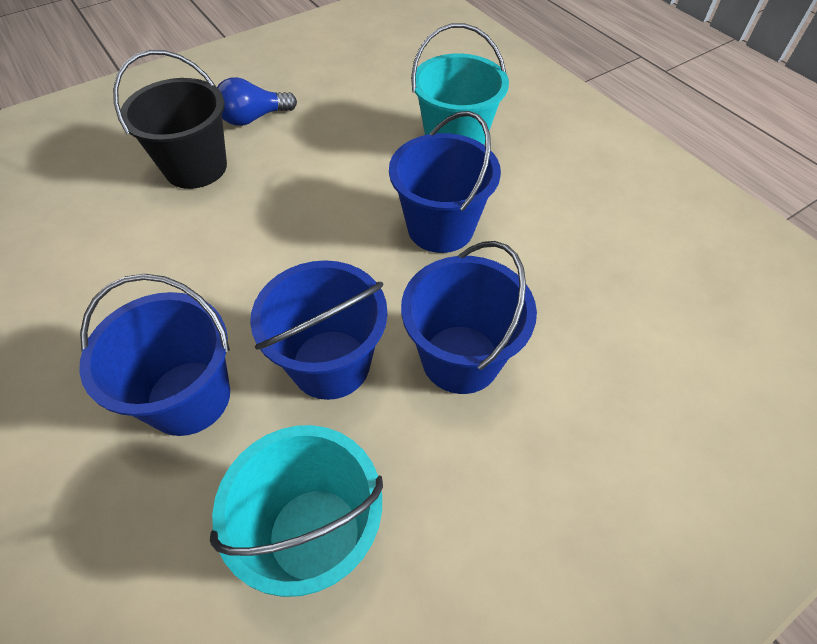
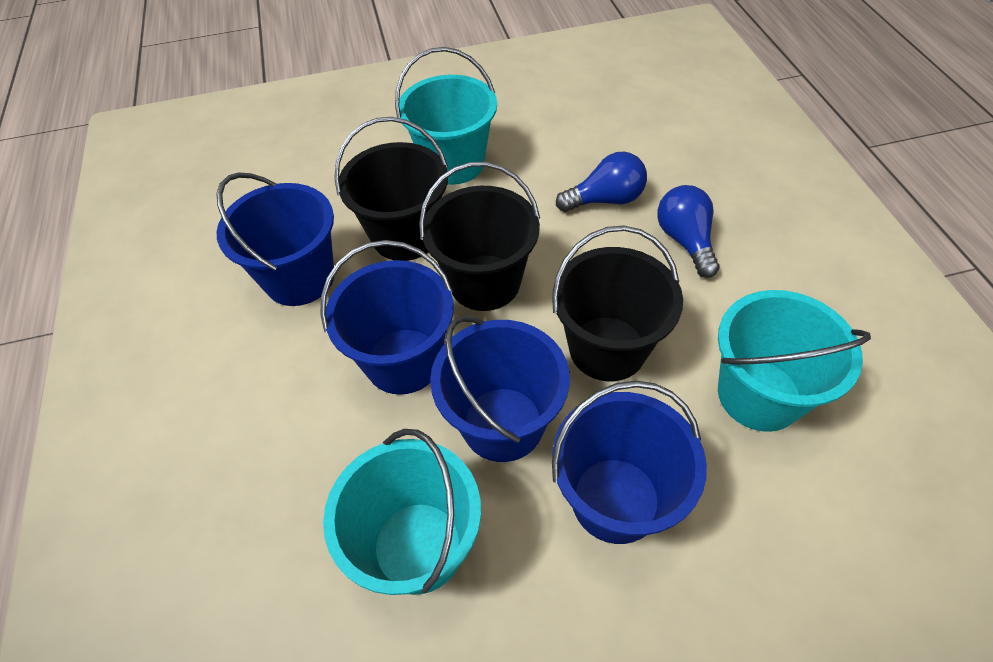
black bucket: [113,50,227,189] = 1 -> [334,117,448,261] [419,162,540,311] [552,225,683,381] = 3
blue light bulb: [217,77,297,126] = 1 -> [556,151,647,212] [657,185,719,278] = 2
turquoise bucket: [210,425,383,597] [411,23,509,145] = 2 -> [323,429,481,595] [395,47,497,185] [718,290,871,432] = 3

